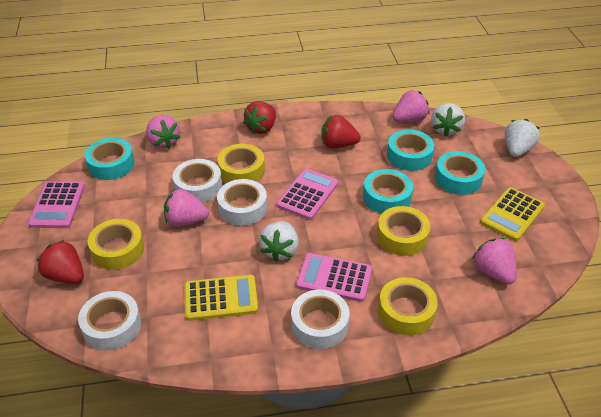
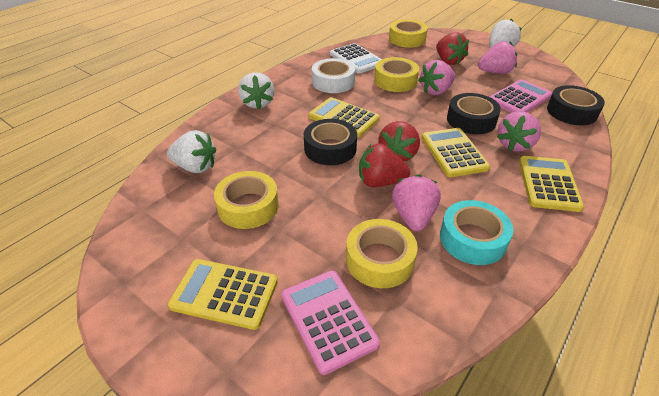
black tape: none = 0 -> [304,119,357,165] [447,93,501,134] [547,85,605,125] = 3
pink calculator: [28,181,85,228] [277,168,338,220] [296,253,372,302] = 3 -> [281,271,380,375] [490,79,552,113] = 2
turquoise tape: [85,138,135,180] [363,169,413,214] [387,130,434,171] [435,151,485,195] = 4 -> [440,200,513,265] = 1
white calculator: none = 0 -> [330,43,382,74] = 1
white tape: [78,291,141,351] [173,159,222,203] [217,179,267,226] [291,289,349,349] = 4 -> [312,58,355,93] = 1
yellow calculator: [185,275,258,321] [480,187,545,241] = 2 -> [168,259,278,330] [309,97,380,137] [422,128,490,177] [519,156,584,212] = 4

